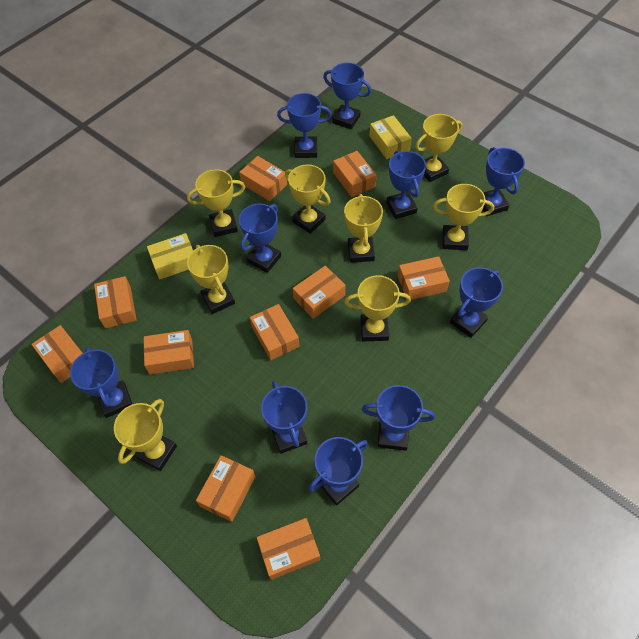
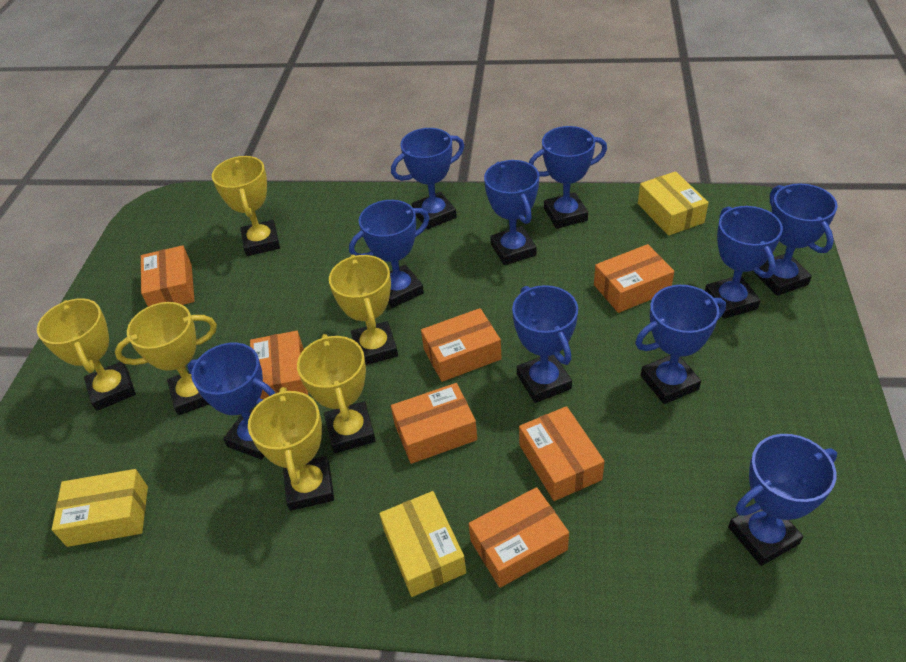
orange box: [31,325,83,383] [94,276,137,329] [144,330,194,375] [196,455,255,522] [239,156,287,201] [250,304,300,360] [257,518,320,580] [293,266,346,319] [333,151,377,197] [398,256,450,300] = 10 -> [141,245,195,307] [250,331,308,399] [391,383,477,464] [421,308,502,382] [469,487,569,588] [519,406,605,501] [594,244,674,313] = 7
yellow box: [147,233,193,280] [370,115,412,159] = 2 -> [52,469,148,547] [379,491,466,597] [638,171,709,236] = 3
yellow trophy: [114,399,177,471] [187,169,245,237] [187,245,235,314] [285,164,331,234] [344,194,383,263] [344,275,411,341] [415,114,462,182] [433,184,494,250] = 8 -> [37,298,136,411] [115,302,217,415] [212,156,280,256] [248,387,334,511] [297,334,376,453] [329,255,398,365] = 6

